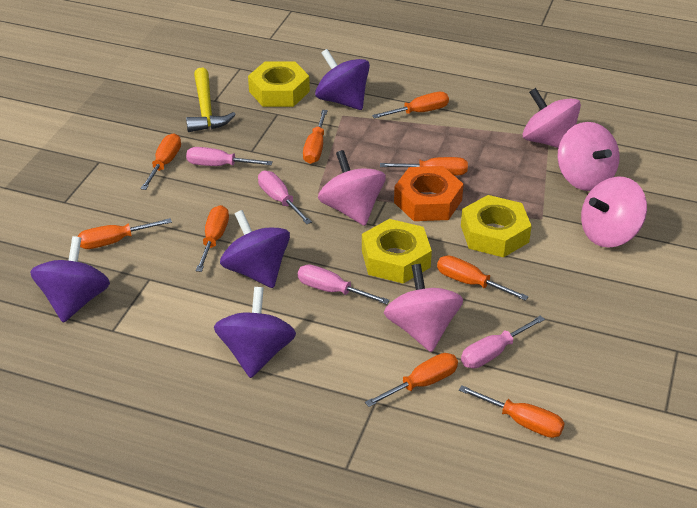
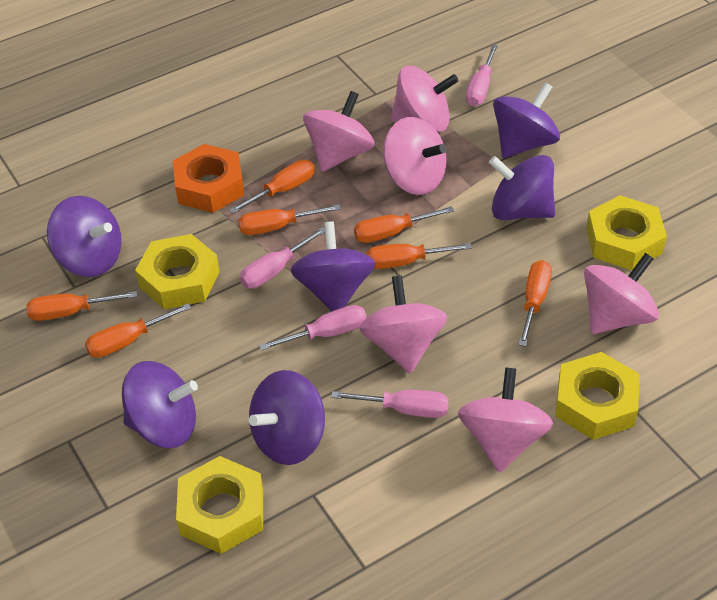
orange screwdriver: [78,218,172,249] [140,133,181,190] [196,205,229,272] [303,110,328,164] [365,353,458,407] [372,92,449,119] [380,157,468,175] [437,255,529,301] [459,385,565,438] = 9 -> [26,291,138,321] [85,303,191,358] [229,160,315,214] [238,204,341,235] [354,206,454,243] [366,243,472,269] [518,260,552,347] = 7
pink spinning top: [318,150,386,226] [384,264,463,352] [522,88,581,148] [557,122,620,191] [581,176,647,248] = 5 -> [303,91,375,172] [359,276,447,374] [383,117,447,195] [391,66,459,132] [458,367,553,473] [584,253,659,334] = 6
purple spinning top: [30,236,110,323] [214,287,296,378] [220,210,290,288] [315,49,370,110] = 4 -> [47,196,122,277] [122,361,198,448] [249,370,325,465] [290,222,375,312] [489,155,555,220] [493,83,560,158] = 6
yellow hammer: [186,68,236,132] = 1 -> none = 0
yellow nut: [248,61,310,107] [362,219,432,284] [461,195,532,258] = 3 -> [135,234,220,309] [176,456,263,554] [555,352,640,440] [586,195,667,270] = 4

